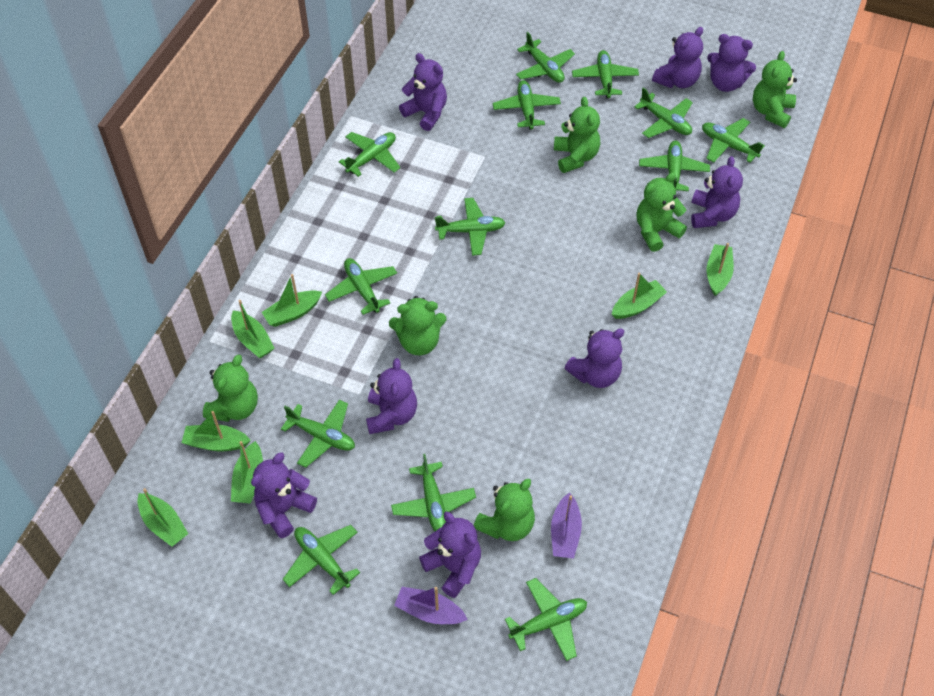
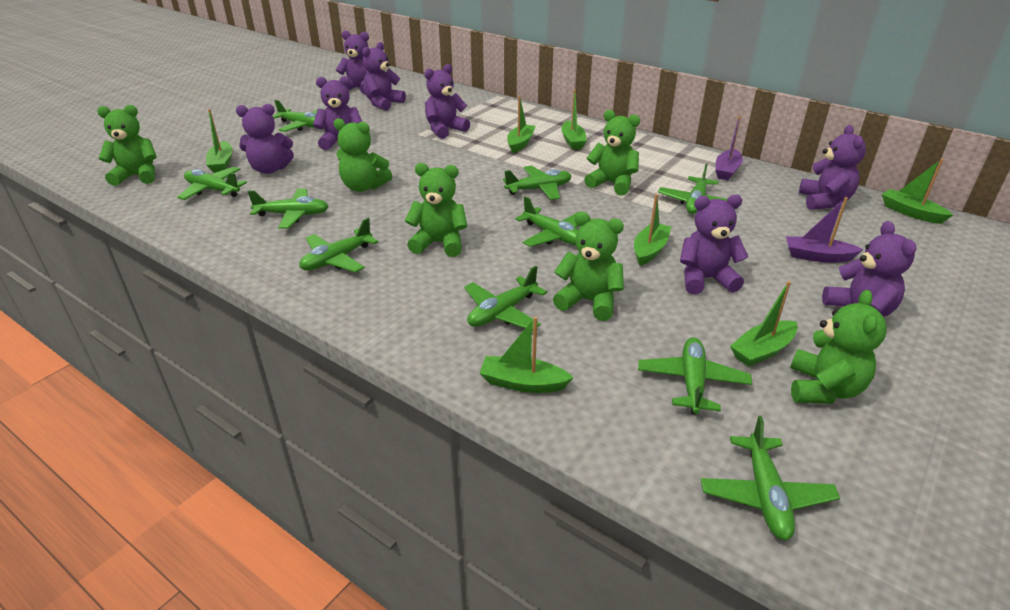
green plane: [281,400,355,468] [283,525,360,595] [325,258,397,315] [339,132,400,177] [391,454,476,531] [435,198,506,256] [493,80,561,130] [505,578,587,661] [516,32,575,83] [572,50,639,99] [634,87,693,138] [639,141,710,191] [702,118,765,163] = 13 -> [177,167,247,200] [247,189,329,229] [273,100,325,132] [299,218,378,273] [464,266,547,330] [503,165,571,200] [515,196,578,247] [638,337,752,415] [658,163,727,214] [701,416,840,540] = 10

